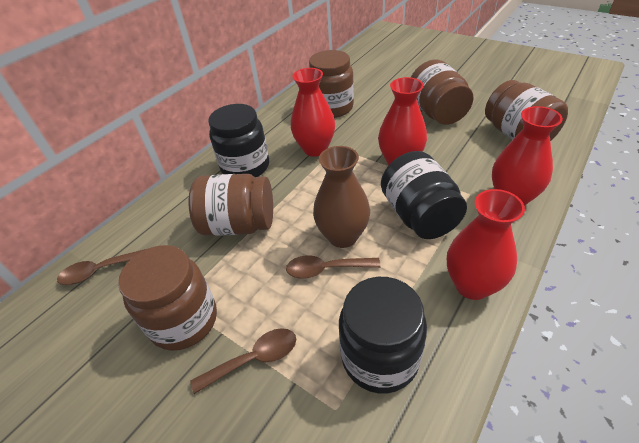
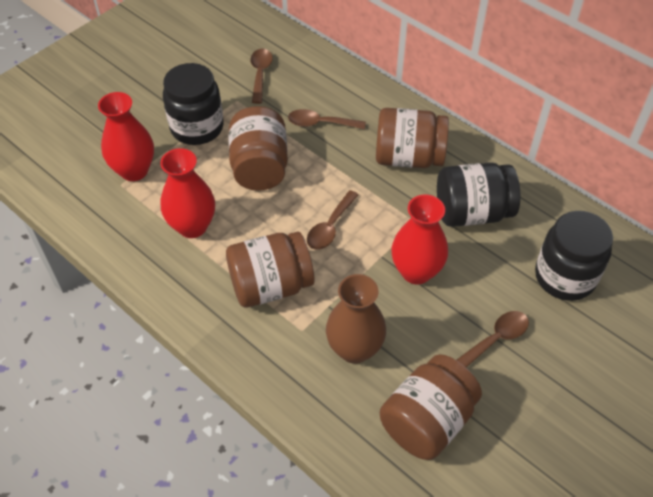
brown jar: [118,245,217,351] [189,174,273,236] [309,50,354,118] [411,59,473,125] [485,80,568,141] = 5 -> [226,231,314,308] [229,106,288,191] [376,108,449,168] [380,354,482,460] = 4
brown spoon: [57,249,146,285] [190,328,296,394] [286,255,381,278] = 3 -> [251,49,273,104] [288,109,366,129] [307,190,358,250] [457,311,529,367] = 4
red vase: [291,68,335,157] [378,77,427,166] [447,189,525,300] [492,106,563,206] = 4 -> [98,92,154,181] [160,148,215,238] [391,194,448,285] = 3

